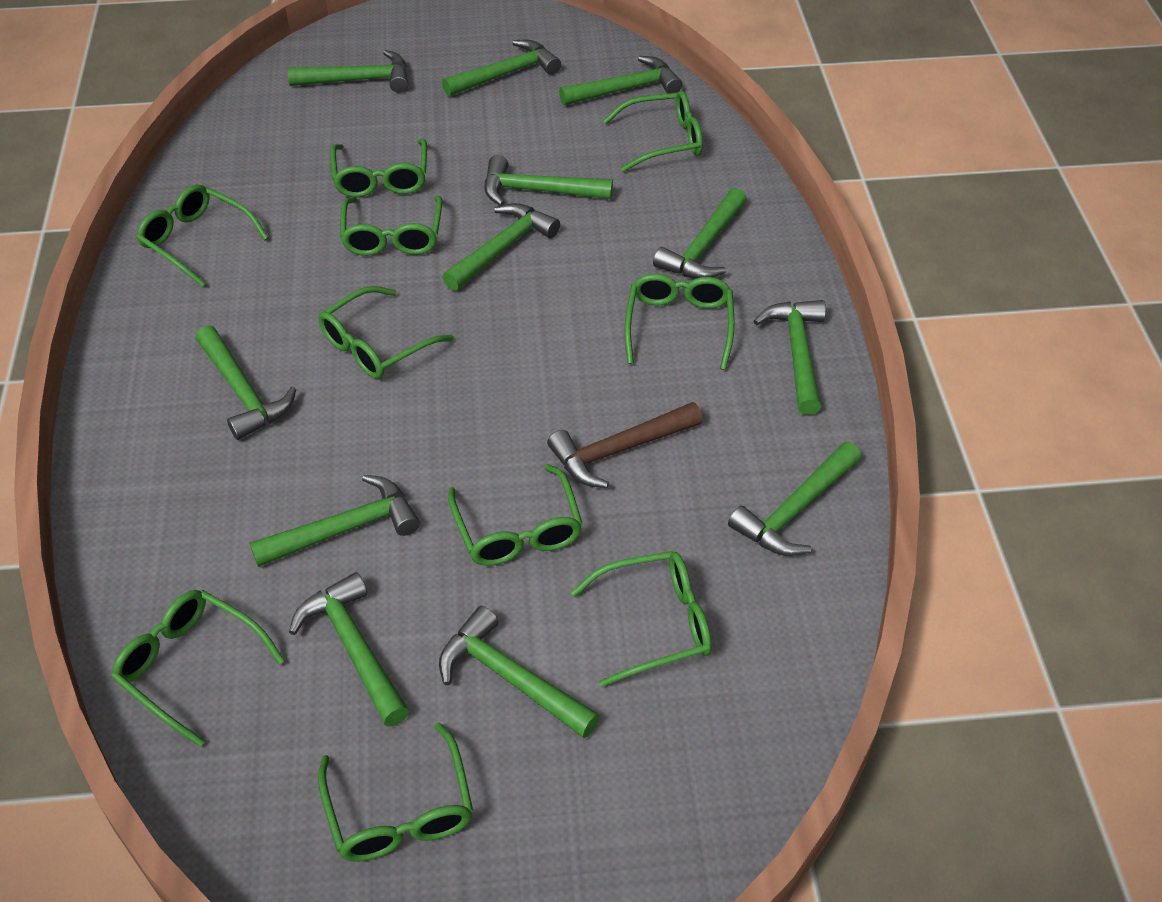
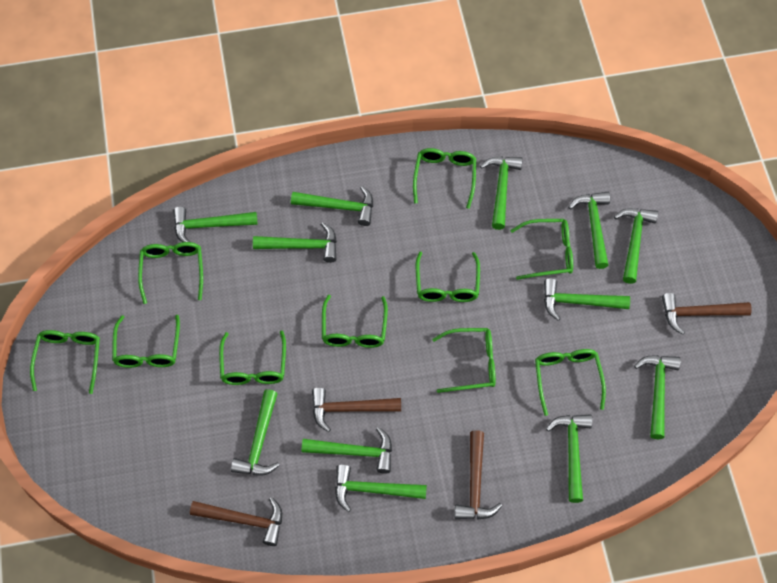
brown hammer: [547,402,703,488] = 1 -> [190,497,282,546] [312,388,401,432] [454,430,502,520] [662,293,752,335] = 4

